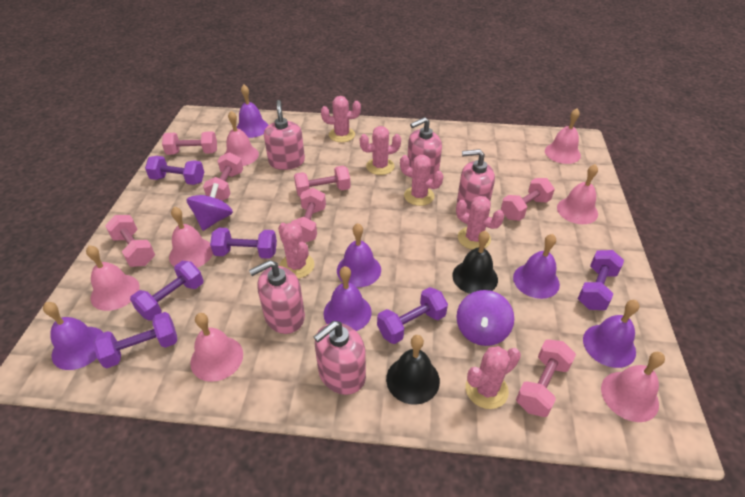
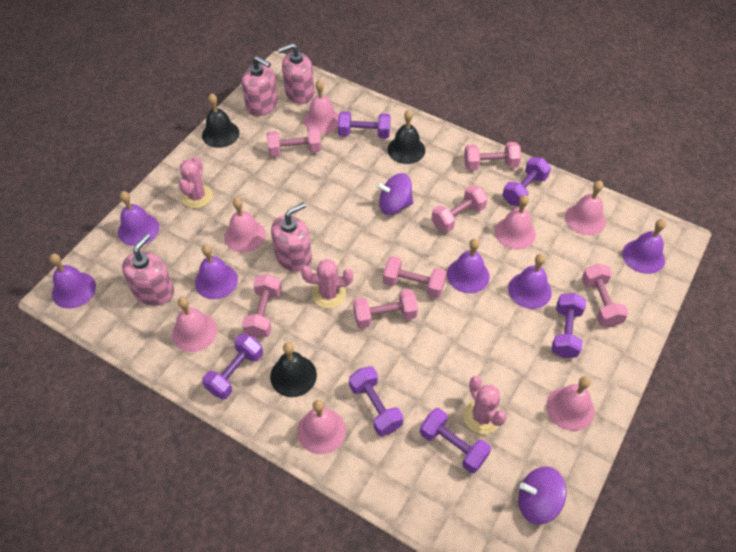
black bell: [386,335,440,405] [452,230,498,294] = 2 -> [202,93,239,148] [270,342,317,397] [388,110,425,164] = 3
pink cactus: [278,223,315,278] [321,96,361,142] [360,126,401,175] [400,155,443,206] [456,196,504,250] [465,346,521,409] = 6 -> [179,156,213,208] [301,259,353,308] [463,376,507,434] = 3
pink soap dispenser: [249,260,305,334] [264,100,305,170] [314,321,366,395] [407,117,442,180] [457,149,495,213] = 5 -> [122,233,174,306] [242,56,278,116] [271,202,312,272] [278,43,315,104] = 4

